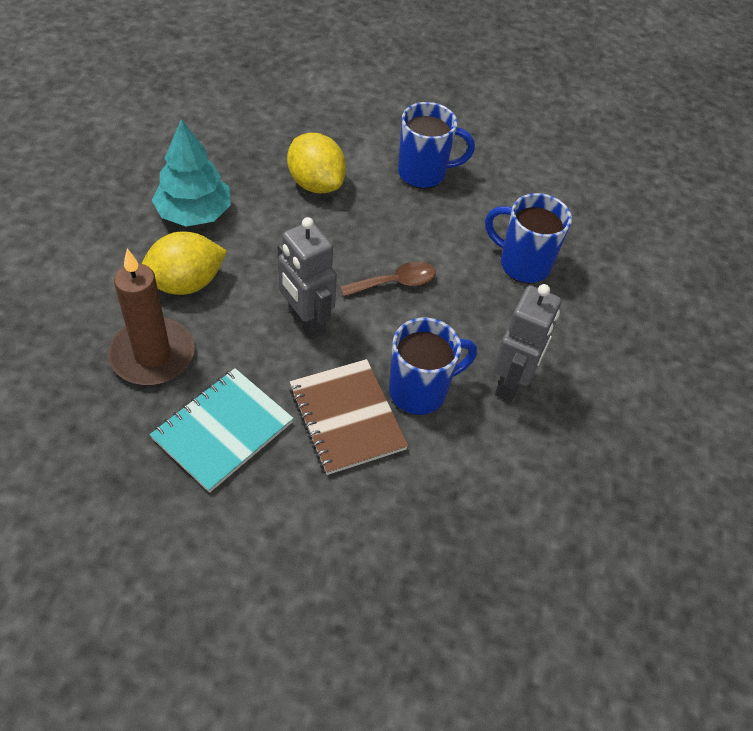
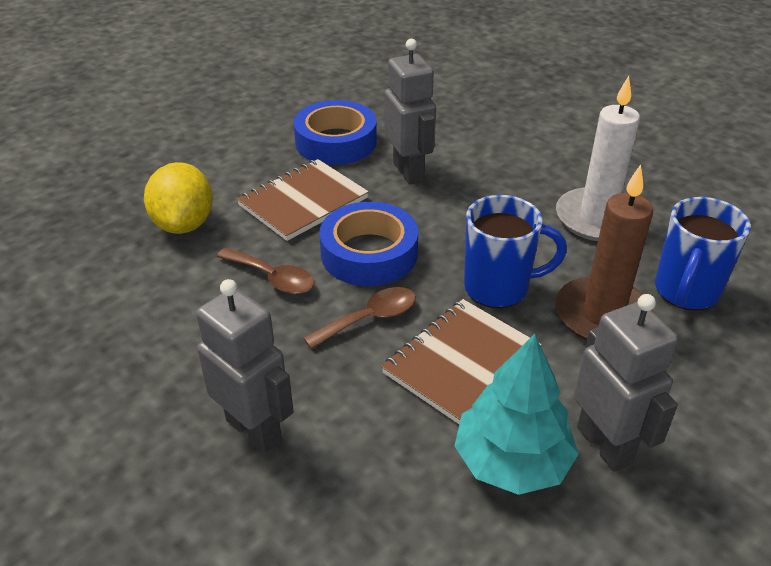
blue mug: [389,318,477,415] [398,102,475,189] [485,193,572,284] = 3 -> [464,195,567,308] [655,197,751,311] = 2
blue tape: none = 0 -> [294,100,377,165] [319,202,418,286] = 2
brown notebook: [289,359,408,475] = 1 -> [237,159,369,241] [381,299,542,424] = 2
brown spoon: [340,261,436,297] = 1 -> [217,248,314,294] [303,287,416,349] = 2
grey robot: [278,217,337,340] [493,284,562,402] = 2 -> [196,279,294,453] [384,39,436,184] [574,294,678,472] = 3
turquoise notebook: [150,368,294,493] = 1 -> none = 0
white candle: none = 0 -> [556,76,640,241] = 1
yellow lemon: [142,231,227,295] [287,133,346,193] = 2 -> [144,162,213,234] = 1

